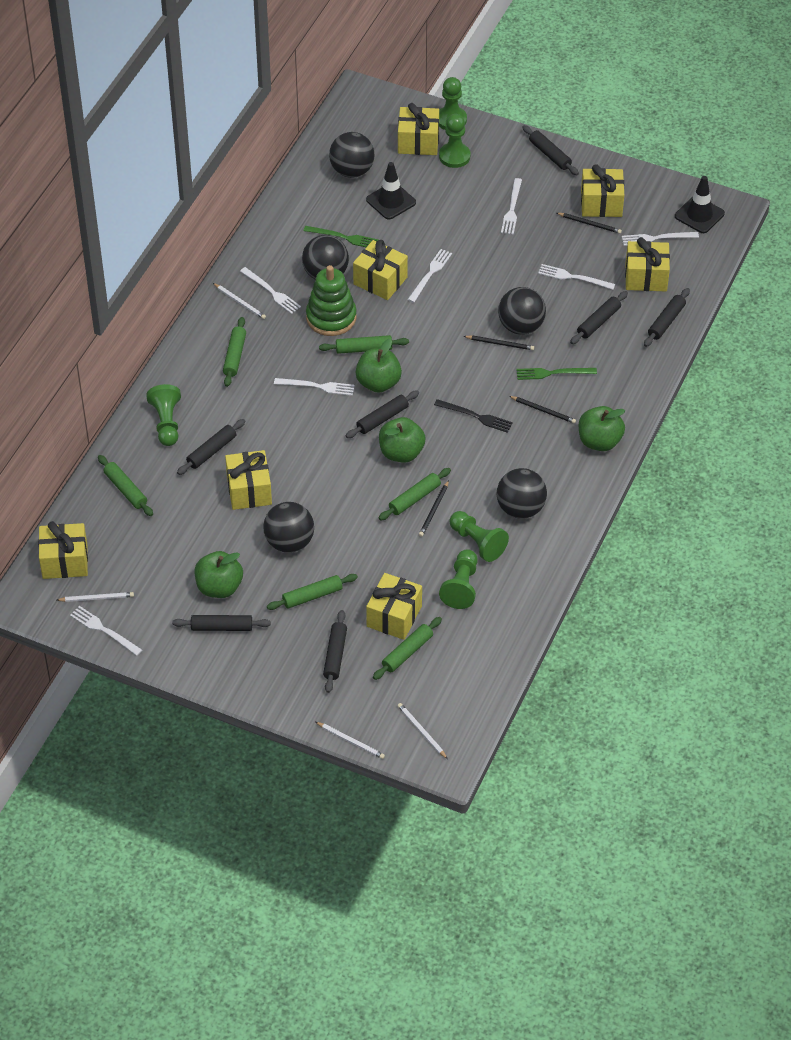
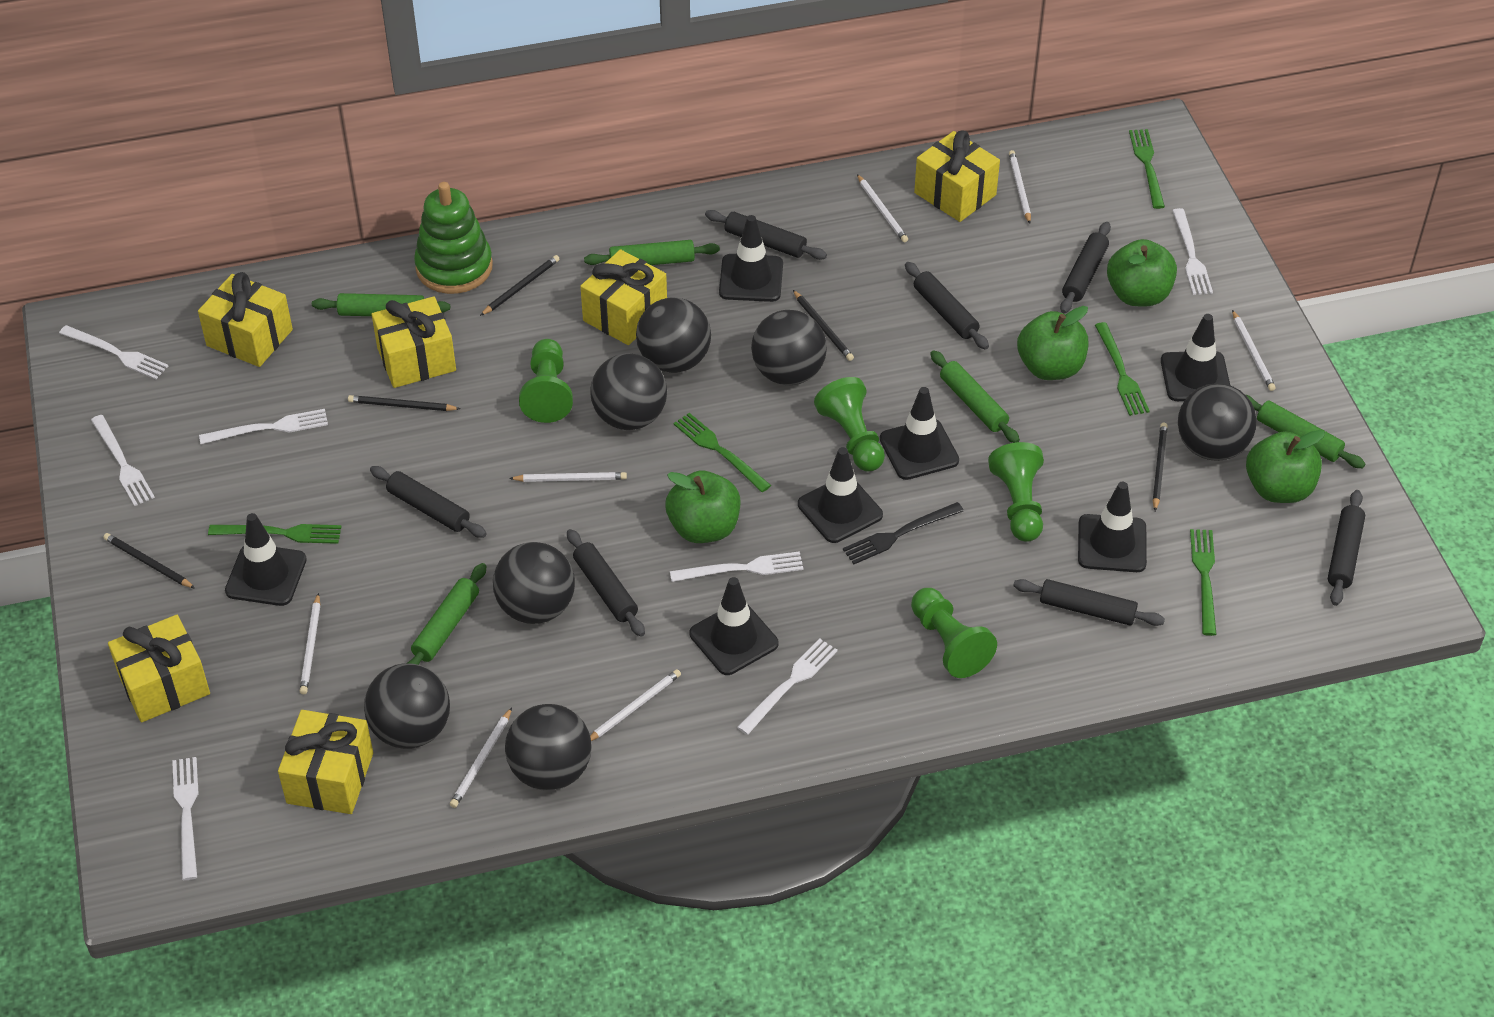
black ball: [263,502,314,553] [302,235,349,279] [329,132,375,178] [497,468,547,519] [498,287,546,335] = 5 -> [364,663,450,749] [493,542,575,624] [505,704,592,791] [590,353,667,430] [636,297,711,373] [751,310,827,385] [1178,383,1256,461] = 7
black pencil: [419,480,449,537] [464,335,534,350] [509,396,576,424] [557,213,622,234] = 4 -> [103,533,195,588] [348,395,460,411] [480,255,559,316] [793,290,854,361] [1153,423,1168,511] = 5
black traffic cone: [366,162,416,220] [675,176,725,233] = 2 -> [225,513,307,606] [690,577,778,675] [719,215,783,302] [798,447,883,543] [880,387,959,480] [1078,482,1147,572] [1161,314,1230,401] = 7
green fork: [303,226,378,247] [516,368,597,380] = 2 -> [208,524,342,544] [673,413,771,492] [1095,322,1150,416] [1129,129,1165,209] [1190,529,1217,636] = 5
green pawn: [146,384,181,446] [439,77,467,130] [439,114,470,168] [439,549,478,609] [449,511,509,562] = 5 -> [519,339,573,423] [814,377,885,472] [911,588,997,678] [988,442,1044,542] = 4
green rolling pin: [98,455,153,516] [223,317,246,387] [267,574,358,610] [319,335,409,354] [373,617,442,680] [379,468,451,521] = 6 -> [312,293,450,316] [407,563,487,665] [584,240,720,265] [930,350,1020,443] [1246,395,1365,468] = 5
white pencil: [57,592,134,602] [213,283,266,319] [316,722,385,759] [397,703,448,759] = 4 -> [300,593,320,694] [450,708,512,808] [509,472,627,482] [590,669,681,741] [857,174,908,242] [1009,150,1031,224] [1232,310,1276,391] = 7
yellow gift: [38,521,88,579] [225,450,272,510] [353,240,408,300] [366,573,422,640] [398,103,439,155] [581,164,624,217] [625,237,670,291] = 7 -> [108,615,210,722] [198,272,293,367] [278,710,373,814] [372,296,456,388] [580,249,667,345] [914,131,1000,222] = 6

